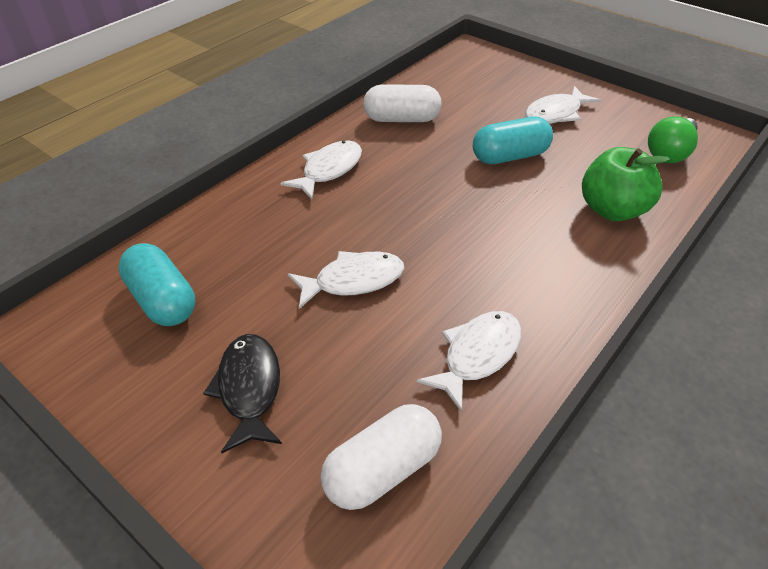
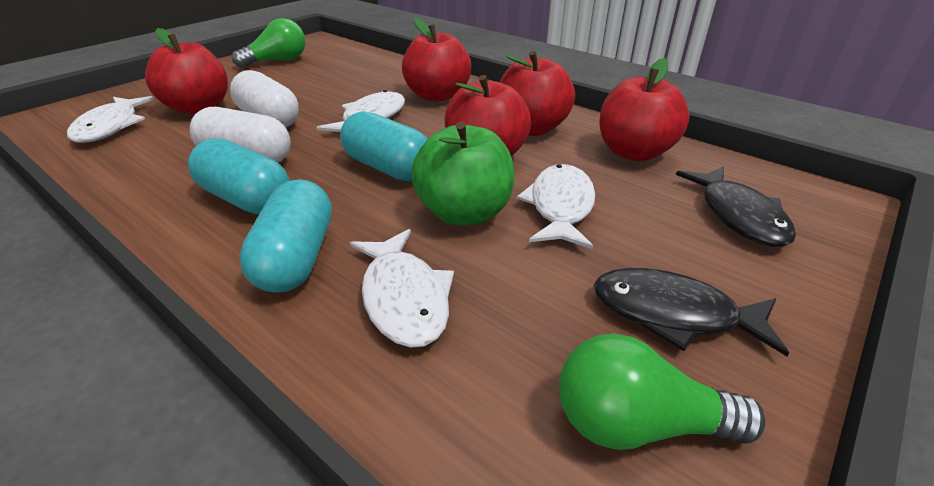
black fish: [203,334,282,453] = 1 -> [594,268,789,356] [676,166,796,247] = 2
green light bulb: [648,117,698,163] = 1 -> [232,18,305,68] [559,333,766,450] = 2
red apple: none = 0 -> [145,28,228,115] [402,18,471,102] [445,75,531,156] [500,51,575,136] [599,58,690,161] = 5
turquoise capsule: [118,243,195,326] [473,117,553,164] = 2 -> [188,138,290,214] [239,179,332,293] [340,111,427,181] = 3

